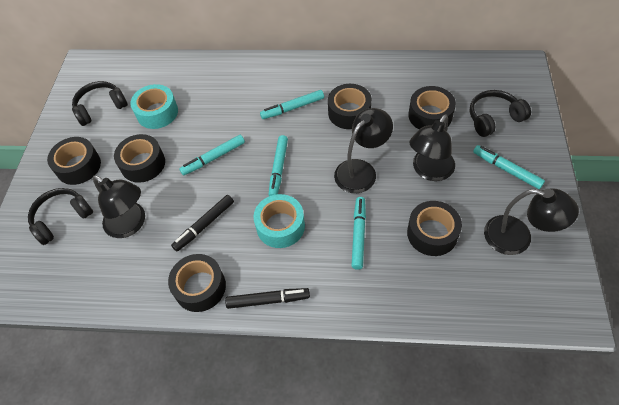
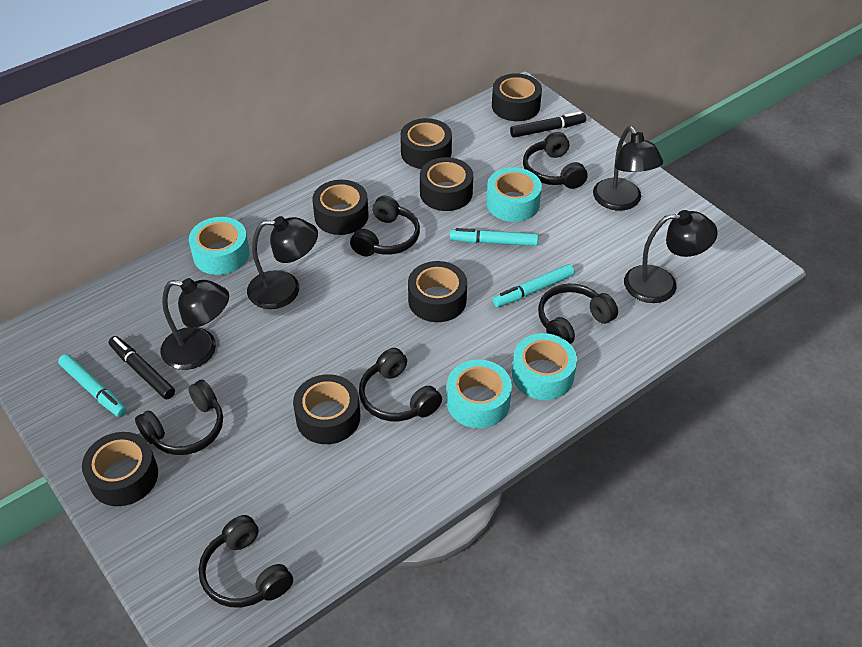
black headphones: [28,188,93,245] [72,81,128,126] [470,90,531,137] = 3 -> [135,380,223,455] [199,515,293,608] [350,196,420,256] [359,348,442,422] [523,132,588,189] [538,284,618,344] = 6
black tape: [47,137,101,185] [114,134,165,183] [168,254,226,312] [328,84,372,129] [407,201,462,256] [408,86,456,129] = 6 -> [82,432,158,506] [293,374,360,444] [312,180,369,235] [400,118,452,169] [408,261,467,322] [420,157,473,211] [492,73,542,121] = 7
turquoise marker: [179,135,245,176] [260,90,324,119] [268,135,288,196] [351,197,366,270] [473,145,545,189] = 5 -> [58,354,127,417] [450,228,538,246] [493,264,575,307] = 3
turquoise tape: [130,84,178,129] [253,194,305,248] = 2 -> [189,217,250,275] [447,359,512,428] [486,167,542,222] [512,333,577,400] = 4

